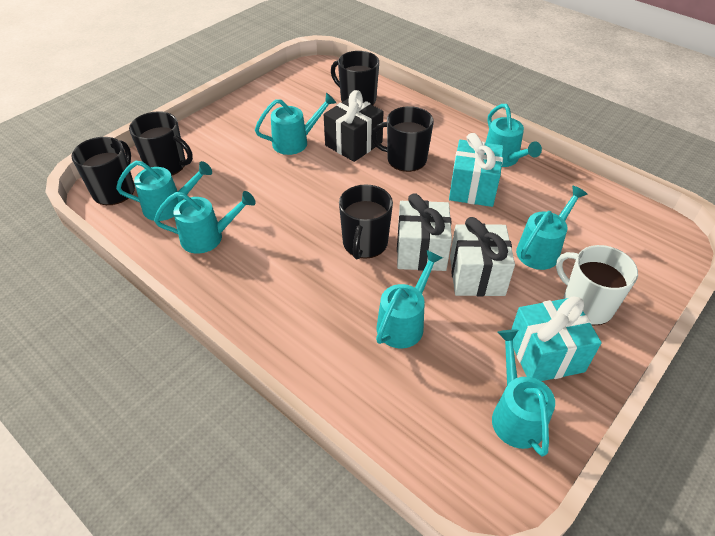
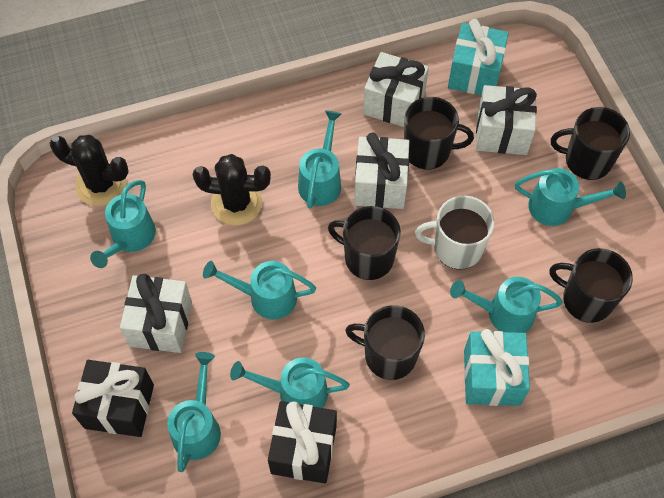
black cactus: none = 0 -> [49,135,129,206] [193,154,271,225] = 2
black gift: [324,90,384,162] = 1 -> [72,360,154,437] [268,401,337,483] = 2
white gift: [397,193,452,271] [450,217,515,296] = 2 -> [120,274,192,353] [354,133,409,209] [363,52,429,127] [476,85,537,155] = 4

